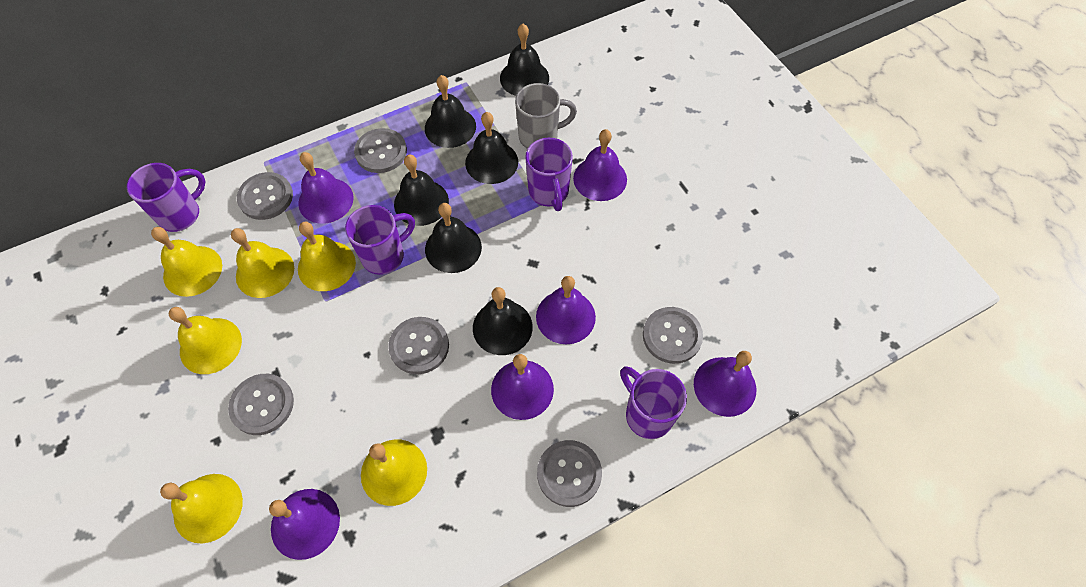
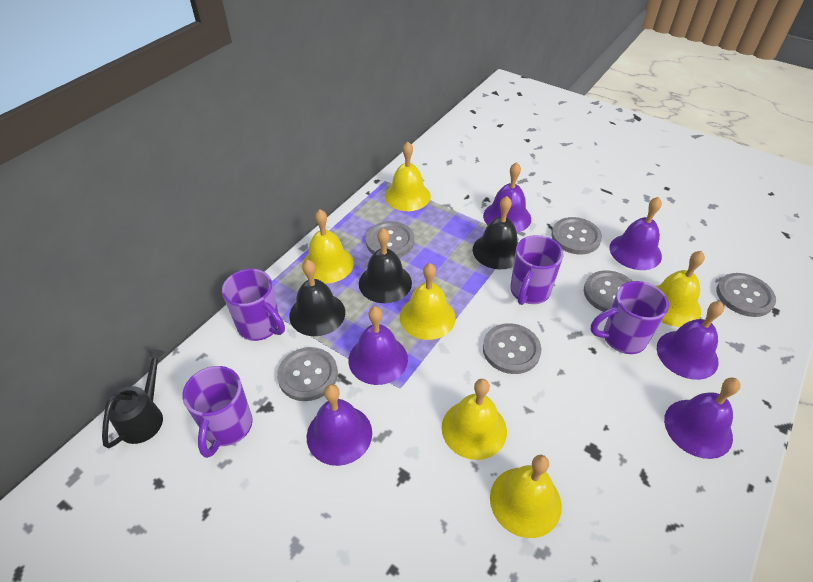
black bell: [394,154,449,226] [425,75,476,148] [425,203,482,273] [465,112,518,184] [473,287,533,355] [500,24,549,96] = 6 -> [289,260,345,336] [359,228,412,303] [473,196,518,269] = 3
black watering can: none = 0 -> [102,349,165,448] = 1
grey mug: [515,83,577,149] = 1 -> none = 0

